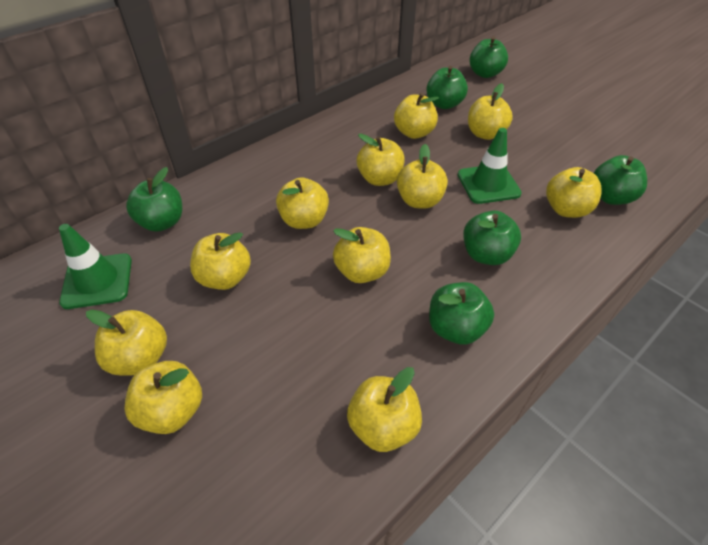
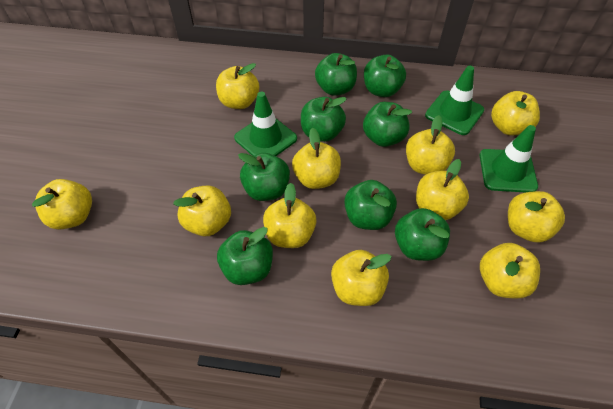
green apple: [126,167,182,232] [426,66,468,109] [429,282,494,345] [463,211,521,265] [470,36,508,78] [594,155,647,205] = 6 -> [217,227,273,285] [238,153,290,201] [301,97,347,142] [315,53,357,96] [344,180,397,230] [363,102,412,147] [364,55,406,97] [395,208,450,261] = 8
green traffic cone: [59,224,132,309] [458,128,522,204] = 2 -> [234,92,297,156] [425,66,484,135] [479,125,538,192] = 3

